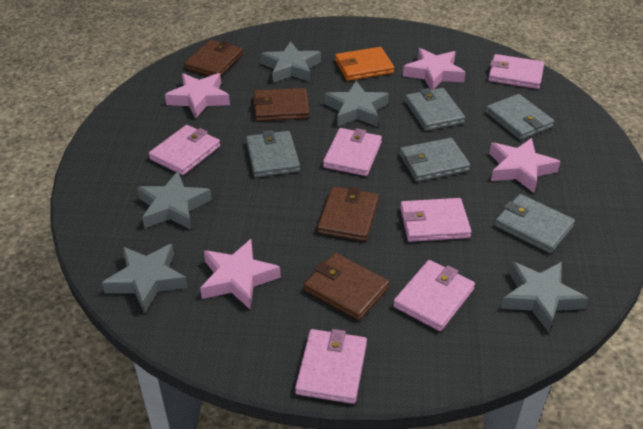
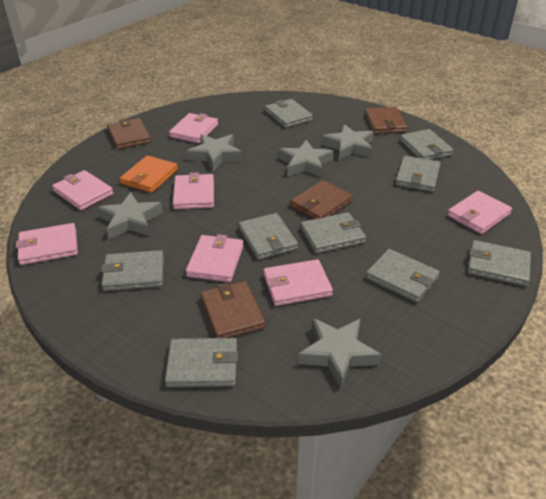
grey wallet: [246,130,300,177] [399,138,470,182] [405,88,465,131] [486,94,554,140] [495,194,575,253] = 5 -> [101,250,164,291] [165,338,238,387] [239,213,298,260] [265,99,313,128] [301,212,366,254] [366,249,440,303] [395,156,441,192] [400,129,454,160] [467,240,531,286] = 9
pink star: [165,73,230,119] [200,239,281,309] [403,48,466,90] [489,138,561,193] = 4 -> none = 0
pink wallet: [149,125,220,175] [295,329,367,404] [323,128,382,176] [393,260,475,331] [400,198,472,242] [488,54,544,89] = 6 -> [16,223,78,265] [52,170,113,210] [169,113,218,144] [173,172,214,209] [186,234,244,282] [263,259,333,306] [447,191,512,234] = 7

